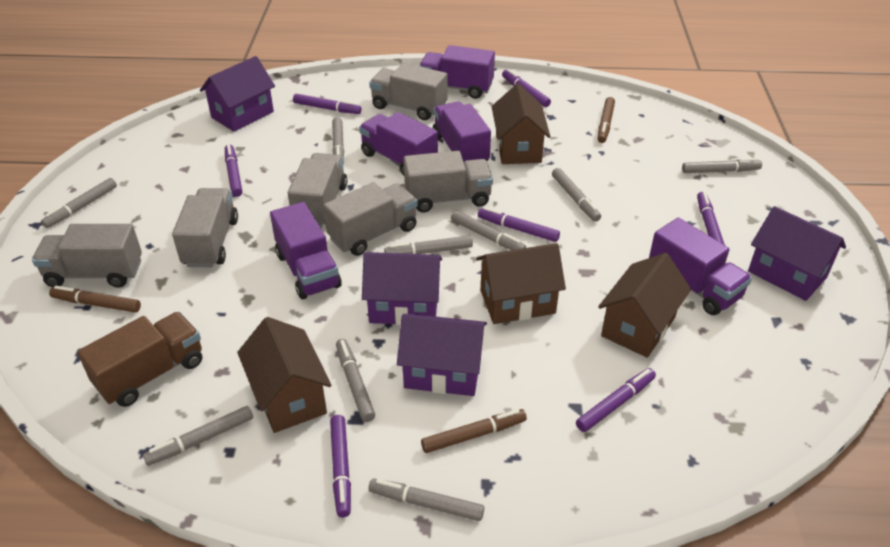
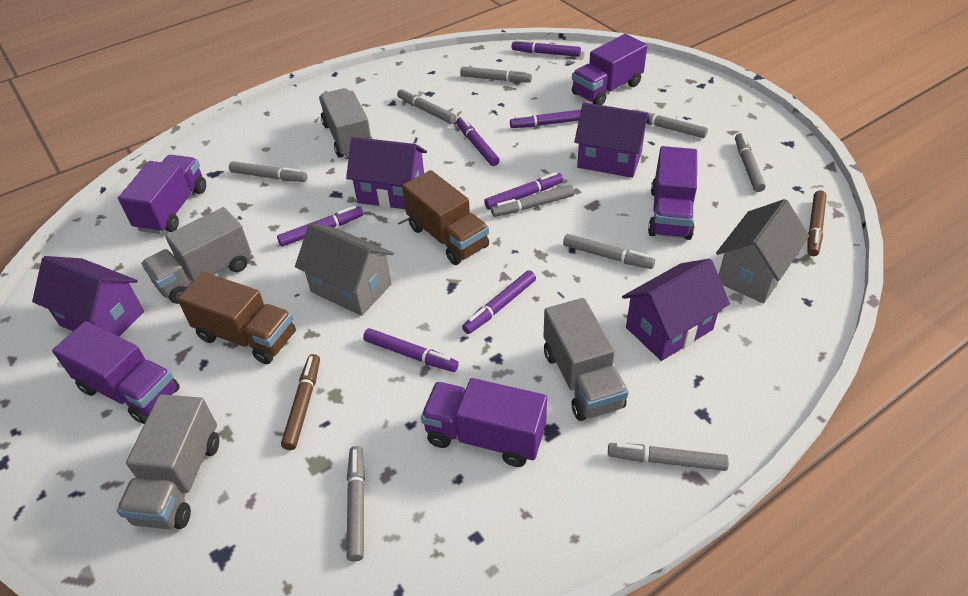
brown house: [237,317,332,433] [476,243,566,324] [492,84,551,164] [598,253,691,358] = 4 -> none = 0
brown marker: [49,286,141,313] [421,409,527,453] [598,97,615,143] = 3 -> [281,354,320,450] [807,190,827,256] = 2
brown truck: [77,312,202,407] = 1 -> [177,272,296,364] [402,170,489,265] = 2
grey house: none = 0 -> [295,223,394,316] [716,199,809,303] = 2
grey truck: [32,224,142,288] [172,188,238,267] [288,153,347,228] [323,182,418,256] [369,63,448,120] [404,151,493,213] = 6 -> [117,394,219,529] [141,207,251,304] [319,88,372,158] [544,298,629,421] = 4

